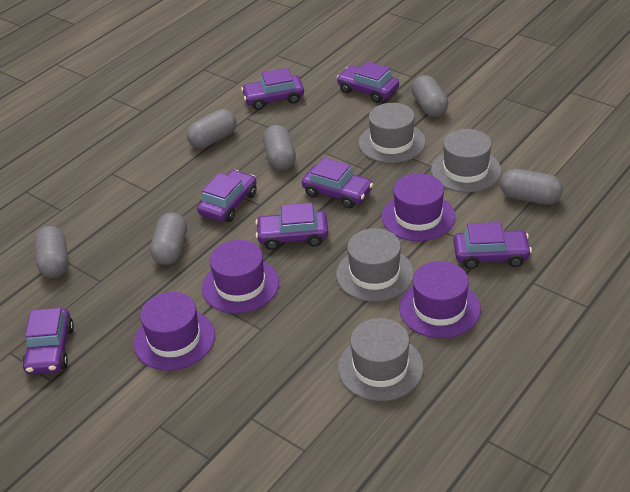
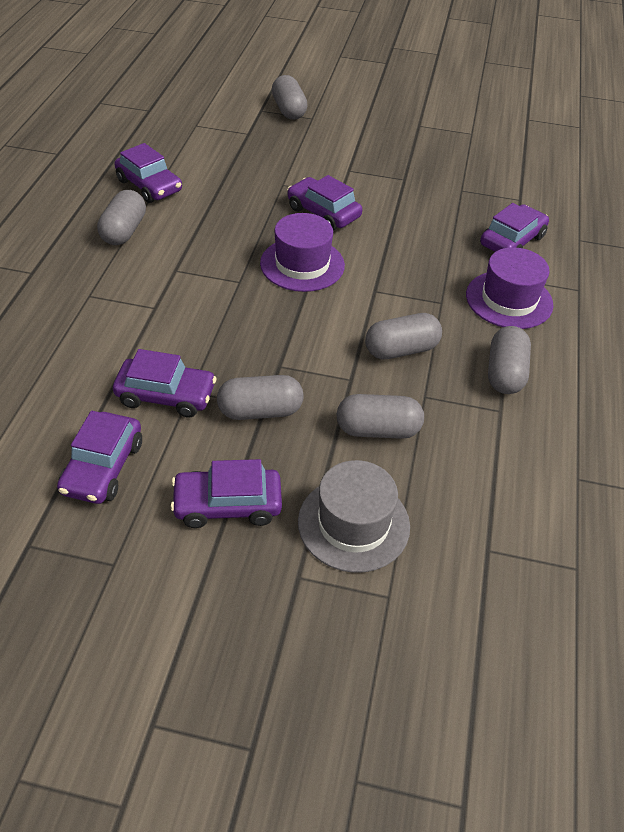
grey hat: [336,228,414,302] [338,318,424,401] [359,103,426,163] [431,129,502,192] = 4 -> [298,460,410,573] = 1
purple car: [22,308,74,374] [197,170,257,222] [241,68,304,110] [255,203,328,250] [302,158,373,208] [337,61,399,103] [453,222,532,269] = 7 -> [57,411,142,504] [113,349,217,417] [115,143,182,203] [170,459,282,528] [287,175,362,231] [480,203,549,252] = 6
purple hat: [134,292,215,371] [202,240,279,314] [382,174,455,241] [399,261,481,338] = 4 -> [260,213,345,292] [466,247,553,329] = 2

